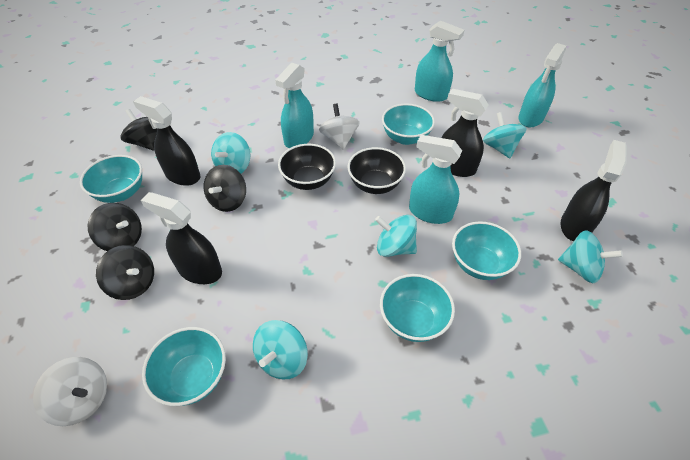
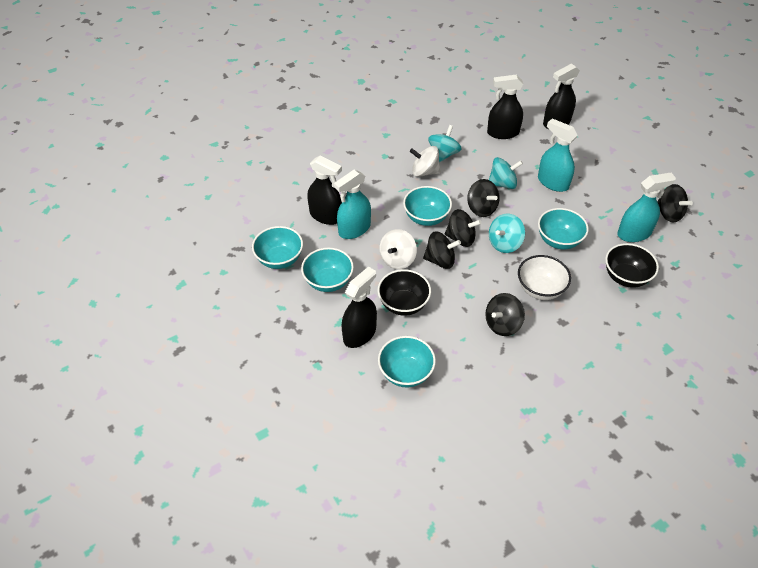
black spinning top: [87,203,142,251] [96,245,154,300] [121,109,157,151] [203,165,246,212] = 4 -> [423,231,461,269] [445,209,482,247] [467,179,500,217] [485,293,525,336] [657,184,693,223] = 5
turquoise spinning top: [211,132,251,174] [253,320,308,379] [375,215,417,257] [483,112,527,158] [558,230,623,283] = 5 -> [428,125,462,163] [489,157,523,189] [489,214,525,253] = 3
turquoise spray bottle: [275,63,314,148] [409,135,462,224] [415,21,464,102] [519,43,566,128] = 4 -> [334,170,371,239] [538,119,578,192] [617,173,676,242] = 3
white bowl: none = 0 -> [518,255,571,300] = 1

